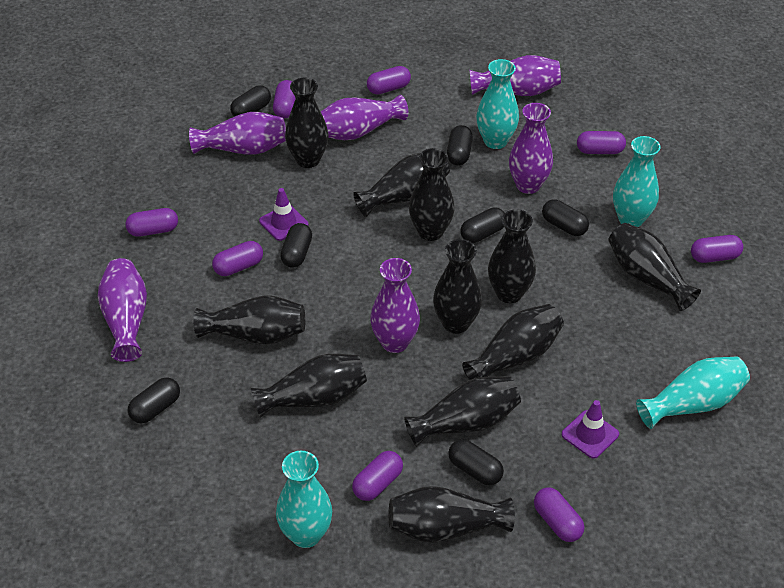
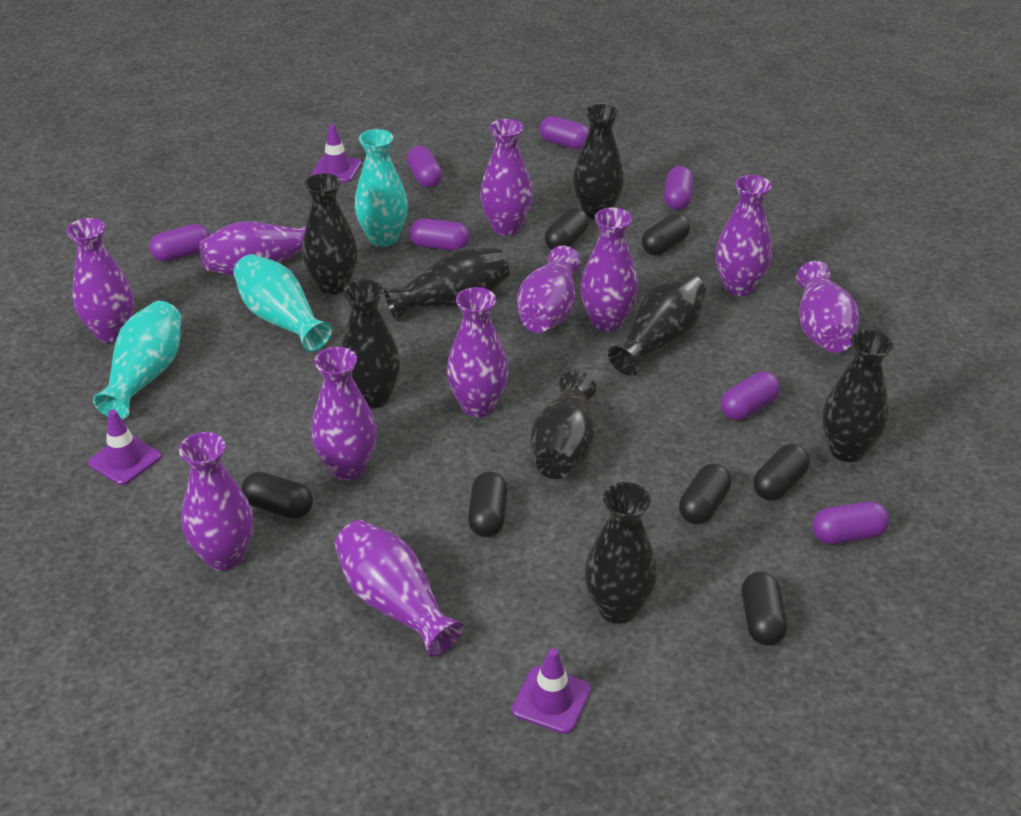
black vase: [193,295,306,344] [251,354,367,418] [285,78,329,168] [353,153,450,217] [389,486,515,543] [404,376,521,447] [409,148,455,241] [433,239,482,334] [462,304,564,380] [488,209,536,303] [608,223,701,311] = 11 -> [302,173,358,295] [341,280,401,409] [384,247,510,321] [530,371,596,479] [572,104,624,219] [584,482,657,624] [608,273,706,376] [822,330,893,462] = 8
purple capsule: [125,208,178,237] [212,241,263,276] [273,80,296,118] [352,451,403,501] [367,66,411,95] [534,488,584,542] [577,131,626,154] [691,235,743,263] = 8 -> [149,224,210,262] [407,146,442,188] [409,219,470,251] [539,116,589,150] [664,166,693,210] [721,371,780,420] [812,502,889,544] = 7
purple traffic cone: [259,188,309,241] [562,400,619,459] = 2 -> [88,410,161,485] [311,124,362,183] [512,648,591,734] = 3
purple vase: [98,258,147,362] [189,112,286,155] [321,95,408,140] [370,258,420,353] [470,55,561,96] [509,103,553,194] = 6 -> [66,218,134,343] [179,432,253,571] [199,221,306,276] [311,347,377,481] [335,520,464,657] [446,287,509,417] [480,119,533,236] [517,245,581,333] [580,207,638,331] [716,175,772,296] [796,261,859,353] = 11
turquoise vase: [276,451,332,548] [476,59,519,149] [613,136,661,227] [636,356,750,429] = 4 -> [93,301,181,419] [233,254,332,352] [354,129,408,247] = 3

